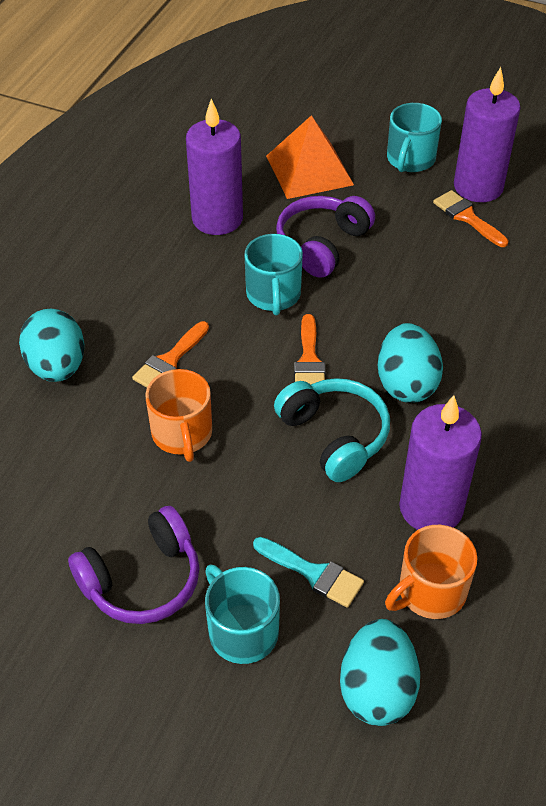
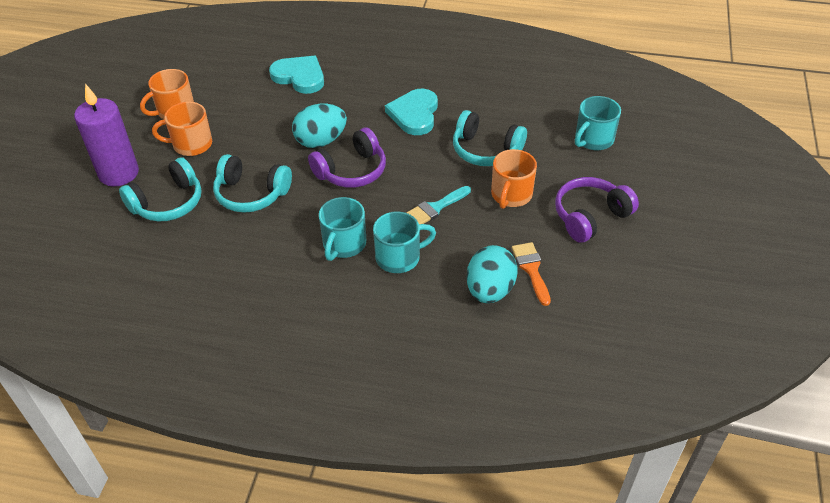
orange brush: [132,321,209,388] [294,314,325,385] [433,190,509,247] = 3 -> [512,242,551,306] = 1
orange mug: [145,369,212,462] [385,525,477,619] = 2 -> [140,69,194,119] [152,102,212,156] [491,149,537,209] = 3
orange pyramid: [266,115,354,199] = 1 -> none = 0
purple candle: [186,99,243,235] [399,395,482,530] [454,67,521,202] = 3 -> [74,84,139,186] = 1
turquoise egg: [19,309,84,382] [340,619,420,726] [378,323,443,403] = 3 -> [292,104,347,148] [466,245,518,303] = 2
turquoise headphones: [274,378,390,482] = 1 -> [119,157,201,222] [213,154,292,213] [453,110,527,166] = 3
turquoise heart: none = 0 -> [269,56,324,94] [385,89,438,135] = 2

